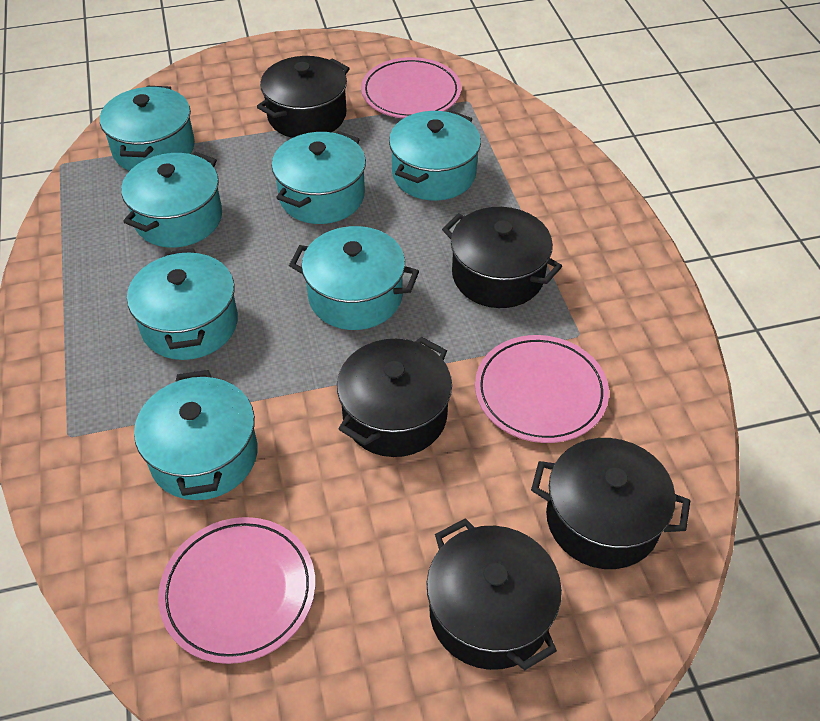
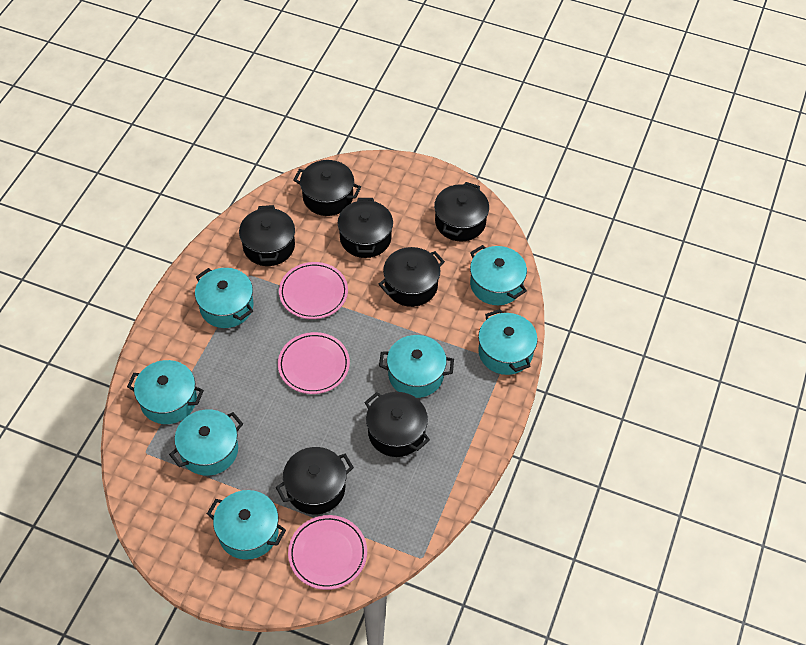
black pot: [257,56,350,138] [337,337,452,457] [427,518,562,671] [442,207,562,308] [531,438,690,569] = 5 -> [239,205,295,266] [275,447,354,514] [294,160,361,216] [338,198,393,258] [364,392,430,457] [379,247,445,307] [434,182,489,242] = 7

